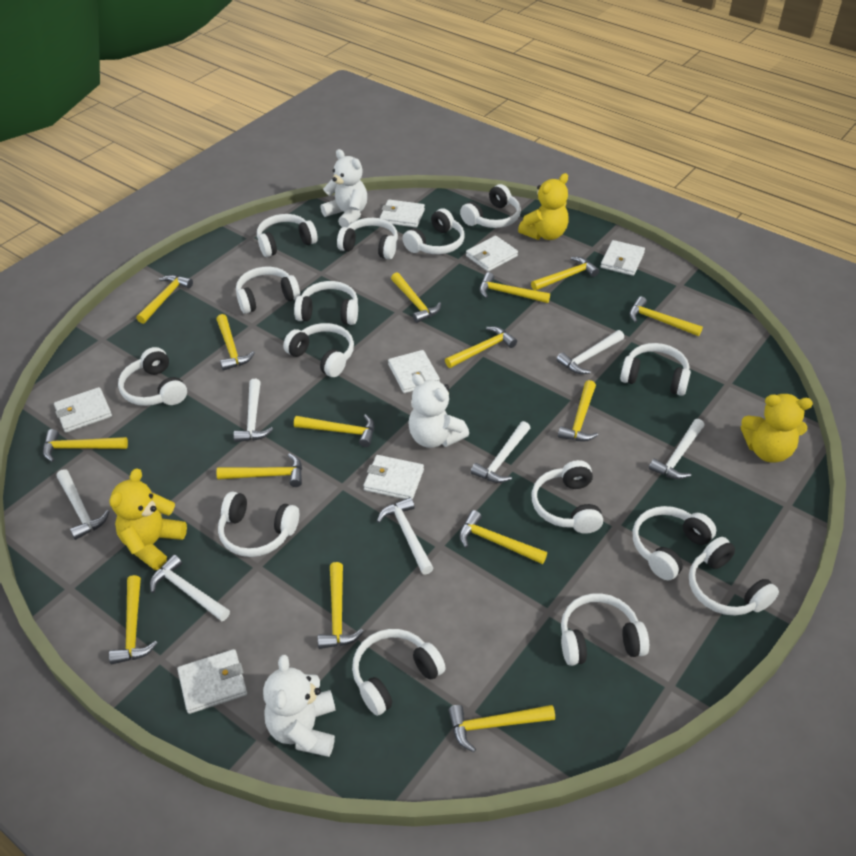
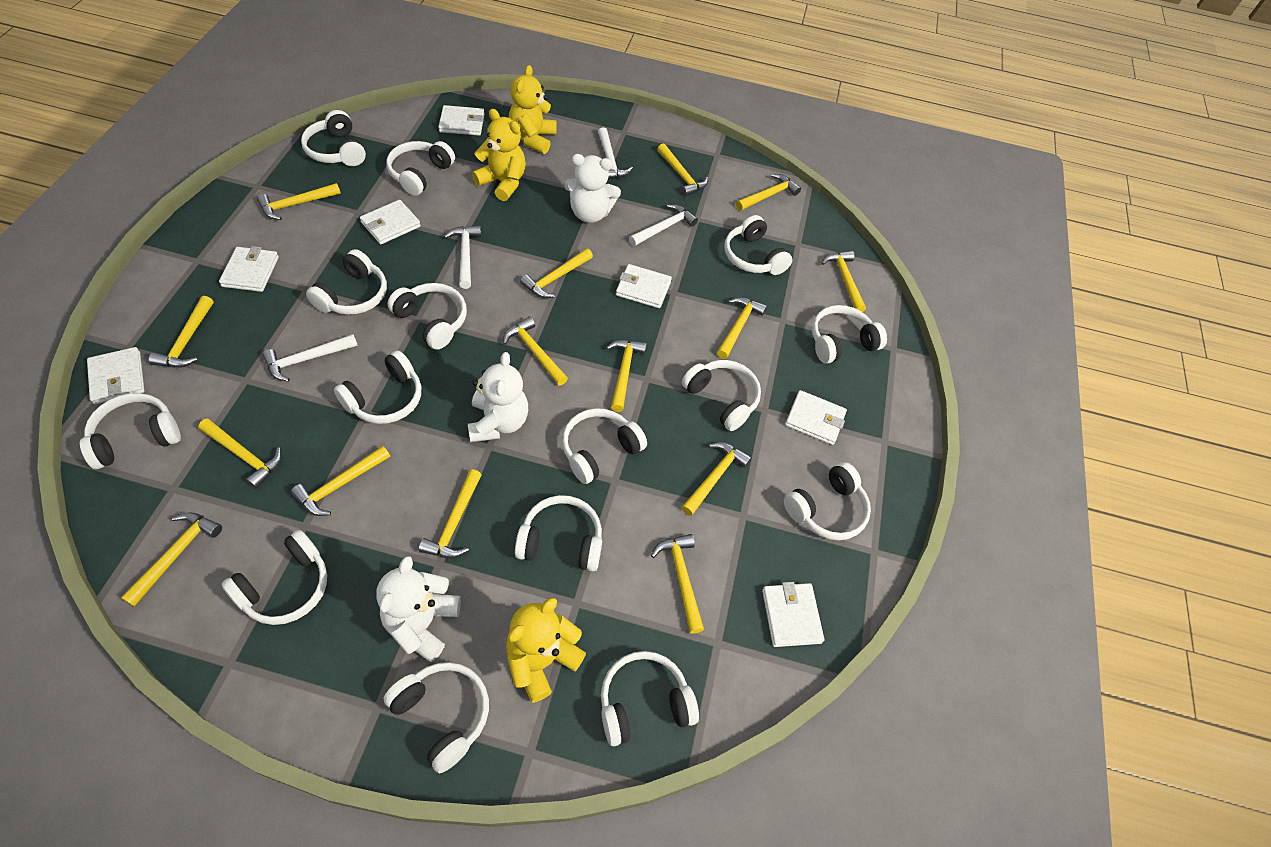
white hammer: [56,469,110,540] [150,555,230,621] [233,379,273,442] [377,497,434,575] [471,421,530,483] [556,330,624,374] [649,419,705,479] = 7 -> [262,334,358,382] [444,226,481,289] [598,128,633,179] [629,204,698,246] = 4

